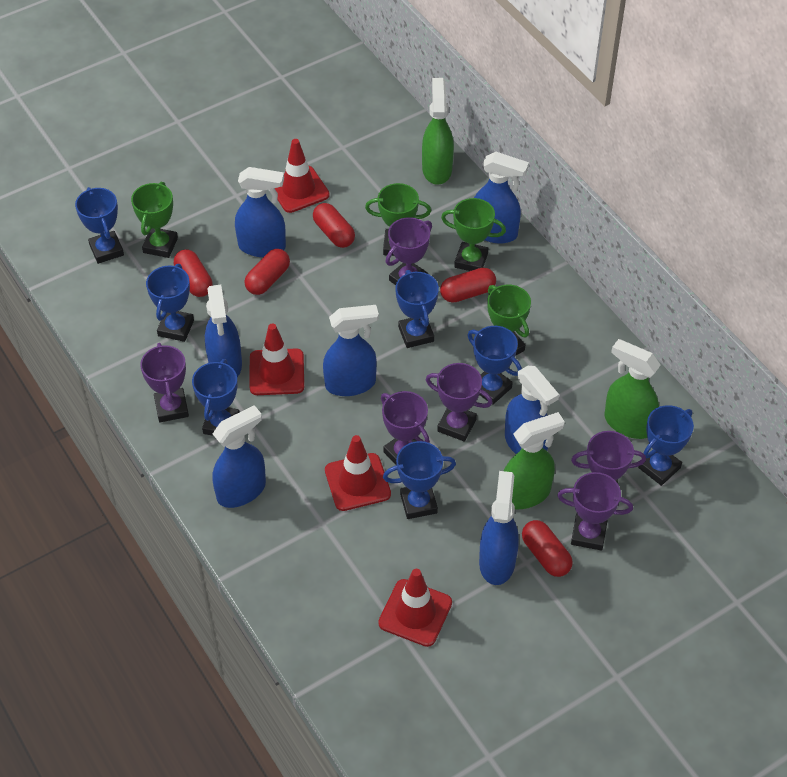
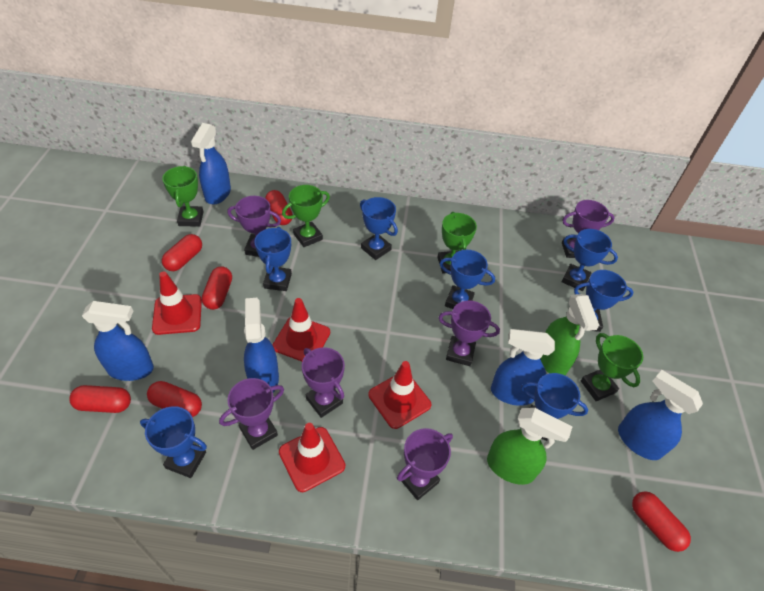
blue spray bottle: [205,285,242,377] [212,405,266,508] [235,167,286,257] [323,305,379,396] [474,152,529,244] [479,471,519,585] [505,366,559,454] = 7 -> [82,301,154,381] [191,123,231,204] [244,298,279,393] [491,329,555,406] [618,370,703,460] = 5
green spray bottle: [422,78,454,185] [504,412,565,509] [604,339,660,439] = 3 -> [487,408,572,485] [541,294,599,375] = 2
red capsule: [174,249,213,297] [244,249,290,295] [313,203,355,248] [440,268,496,303] [522,520,573,577] = 5 -> [69,385,131,413] [147,381,202,417] [162,234,202,271] [202,266,232,310] [265,190,293,225] [632,491,691,552] = 6

